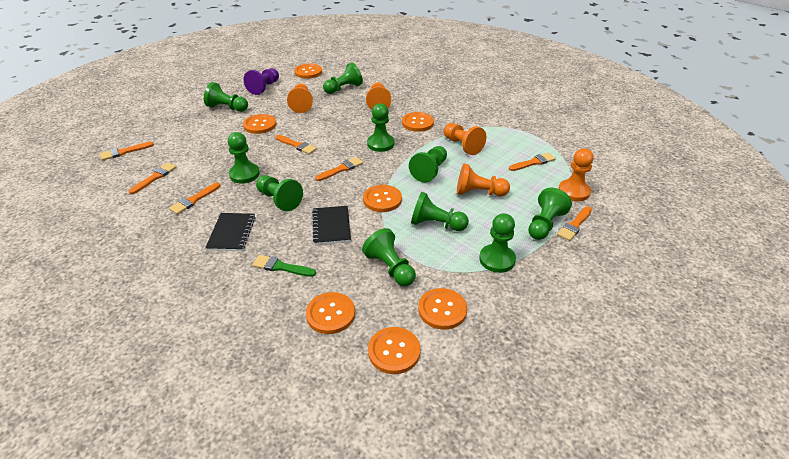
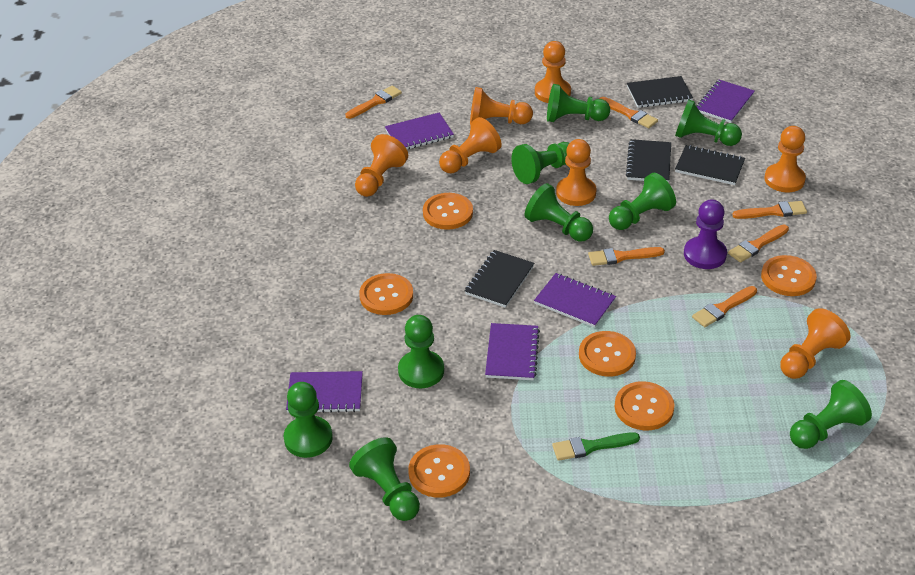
black notebook: [205,213,256,251] [312,206,351,245] = 2 -> [465,250,534,308] [626,139,671,183] [627,76,693,108] [675,145,745,185] = 4
green pawn: [204,82,248,112] [228,132,260,183] [256,175,303,211] [323,62,363,94] [362,228,416,286] [367,103,394,152] [409,146,447,182] [411,192,469,231] [479,213,516,273] [528,188,572,240] = 10 -> [284,382,333,458] [349,437,420,521] [398,315,444,388] [511,142,569,184] [525,183,593,242] [547,84,610,122] [609,173,676,230] [675,100,742,146] [790,380,872,449] = 9
orange brush: [100,142,154,161] [129,163,177,194] [169,183,220,214] [276,135,317,154] [315,157,363,181] [509,152,556,171] [557,206,592,241] = 7 -> [346,86,402,119] [588,247,665,266] [599,97,658,128] [692,286,757,327] [728,224,789,263] [732,201,807,219] = 6
orange button: [243,114,276,134] [294,63,322,79] [306,292,355,334] [363,185,402,212] [368,327,421,374] [402,112,434,132] [418,288,467,330] = 7 -> [359,273,413,315] [408,444,470,498] [423,193,473,230] [579,331,636,377] [615,381,675,431] [761,255,817,296] = 6
orange pawn: [287,83,313,113] [366,82,391,110] [444,123,486,155] [457,163,510,196] [558,148,594,201] = 5 -> [355,134,408,197] [439,117,501,173] [470,87,533,124] [535,41,571,103] [556,139,597,206] [764,126,806,192] [780,308,851,379] = 7
purple notebook: none = 0 -> [286,371,363,413] [385,113,454,149] [485,323,540,380] [534,273,616,327] [696,80,755,123] = 5

